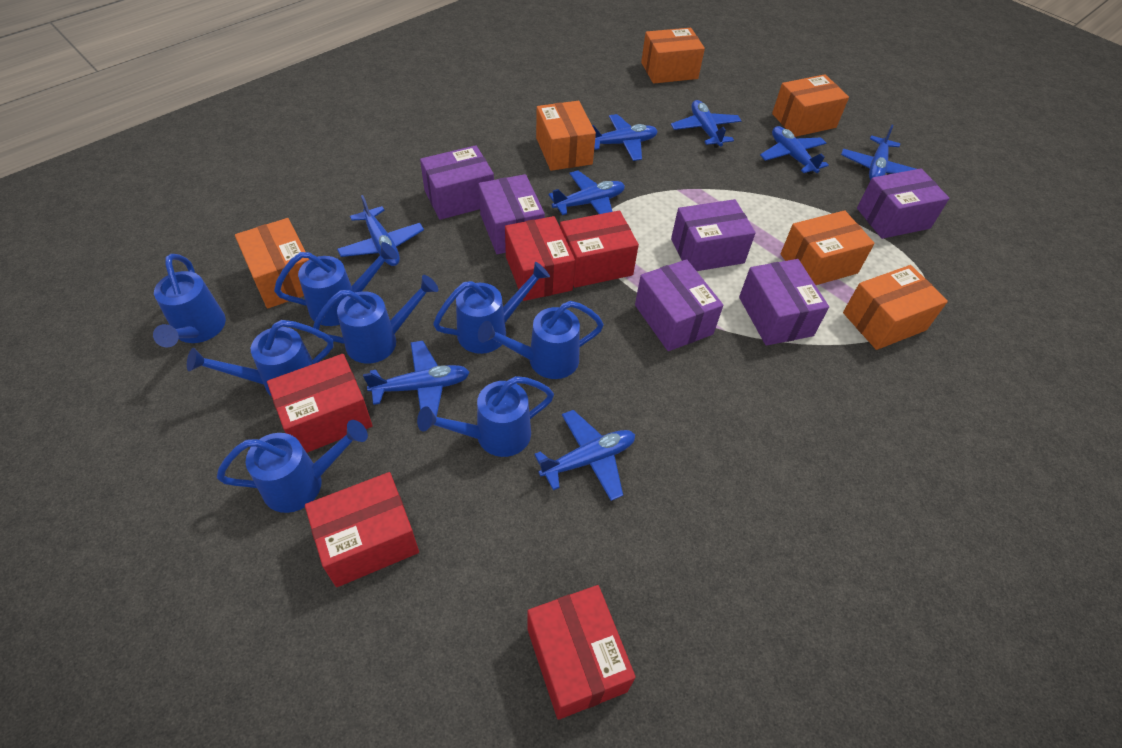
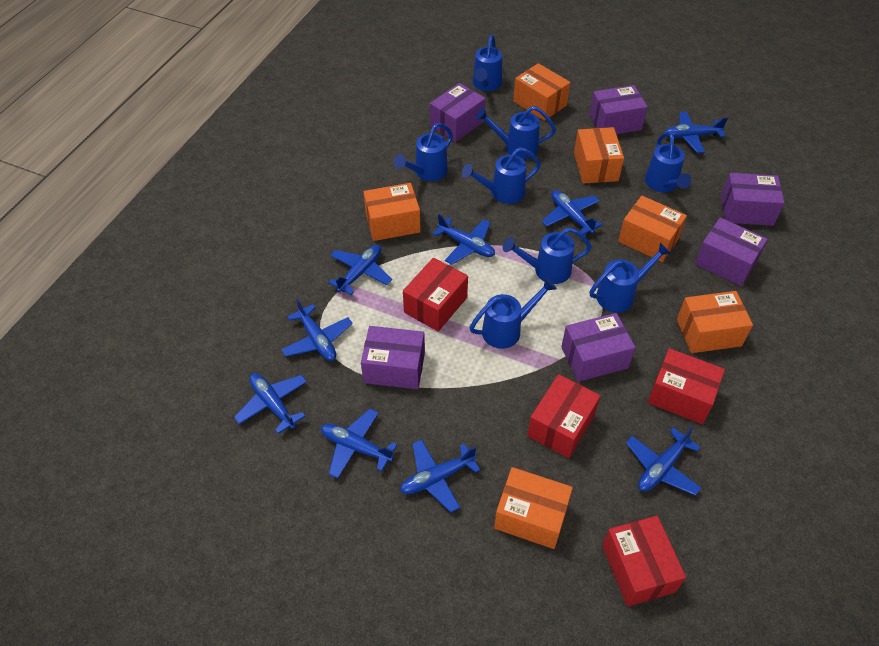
blue plane: [337,195,424,266] [363,341,470,417] [534,410,635,501] [549,170,625,215] [592,114,658,161] [671,100,742,148] [760,126,829,175] [841,125,916,181] = 8 -> [234,373,307,434] [281,298,353,361] [321,409,398,479] [328,245,392,295] [400,439,480,513] [433,214,495,265] [542,190,602,235] [626,426,701,495] [665,112,728,153] = 9
red box: [267,354,373,453] [305,472,419,587] [505,216,575,301] [527,585,636,720] [560,211,639,288] = 5 -> [403,258,468,331] [527,374,601,458] [602,516,686,607] [648,348,725,424] = 4

